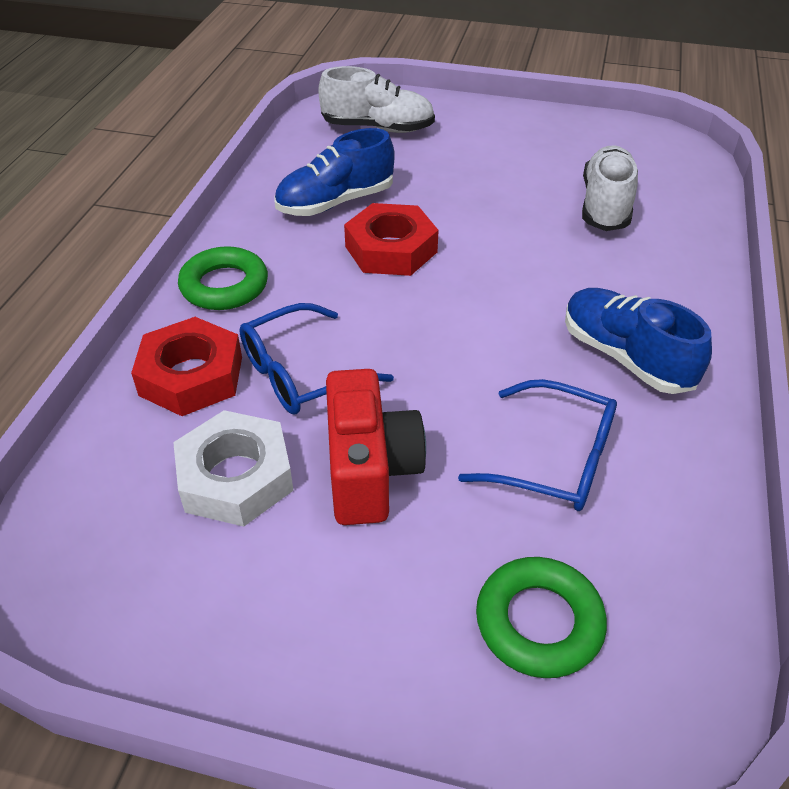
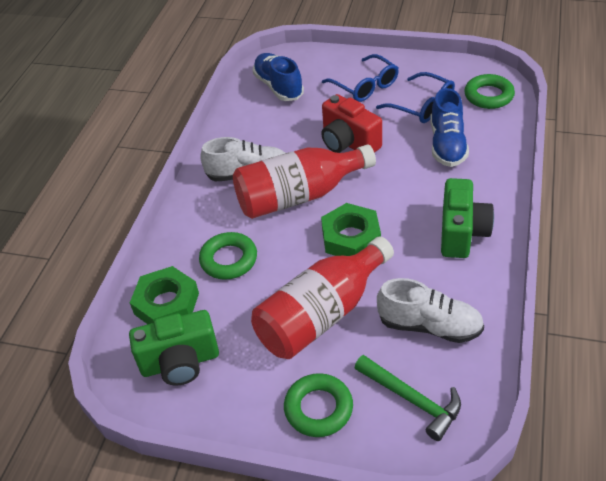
green camera: none = 0 -> [129,310,219,386] [441,178,494,258] = 2
green hammer: none = 0 -> [355,355,461,441] = 1
green nut: none = 0 -> [130,266,199,324] [321,203,381,256] = 2
green ring: [178,246,268,310] [476,557,607,678] = 2 -> [199,232,257,280] [284,373,353,437] [464,74,515,109] = 3
red bottle: none = 0 -> [233,144,376,219] [251,236,394,359] = 2
red nut: [131,317,242,416] [344,203,439,276] = 2 -> none = 0
white nut: [173,410,294,527] = 1 -> none = 0

